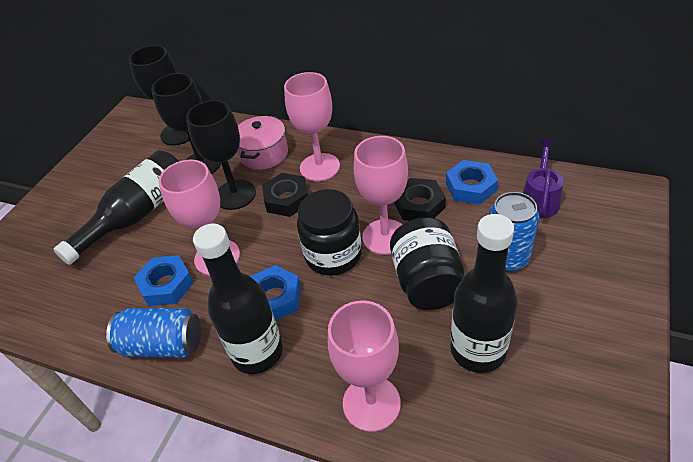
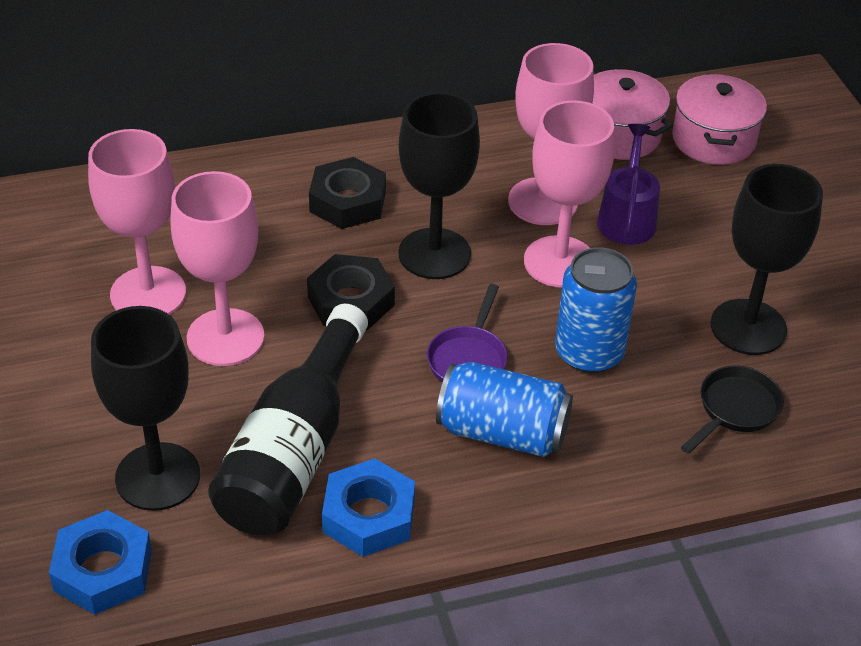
black bottle: [53,150,179,265] [193,224,283,374] [450,214,517,373] = 3 -> [208,304,368,535] = 1
black jar: [297,189,362,276] [390,217,464,310] = 2 -> none = 0
black pan: none = 0 -> [681,366,784,454] = 1
blue nut: [134,255,194,306] [250,265,301,321] [446,160,498,205] = 3 -> [49,510,152,614] [322,458,415,557] = 2
pink pot: [237,115,288,170] = 1 -> [592,69,673,160] [672,73,767,165] = 2
purple pan: none = 0 -> [427,284,507,383] = 1

